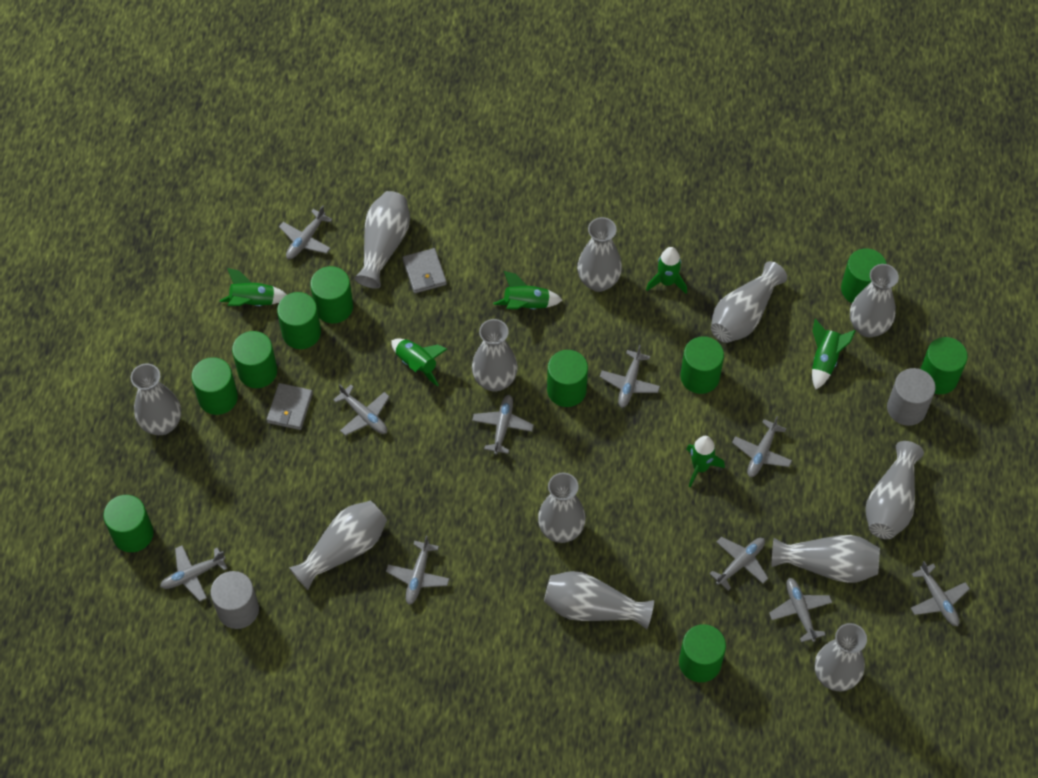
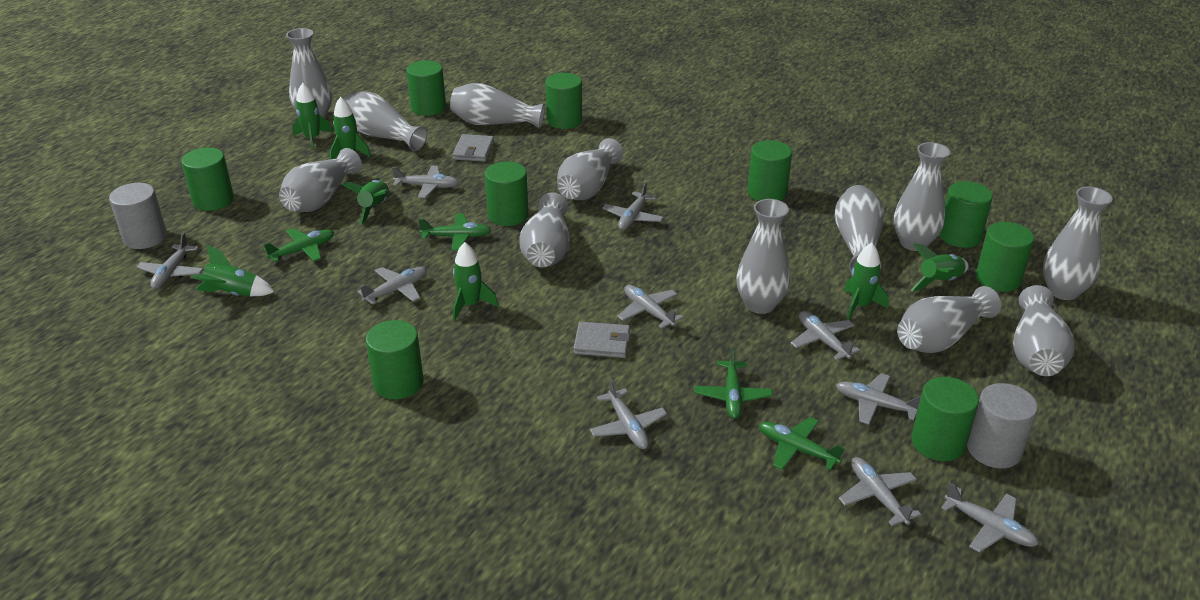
green cylinder: [103,495,154,552] [191,357,238,415] [232,331,277,388] [277,292,321,349] [310,266,353,323] [547,350,588,407] [679,624,726,682] [680,336,724,394] [841,248,887,303] [920,337,968,394] = 10 -> [182,147,234,211] [366,320,424,399] [406,60,446,116] [485,161,529,226] [545,73,582,129] [747,140,792,201] [911,377,979,461] [939,181,993,248] [976,222,1034,292] = 9
green plane: none = 0 -> [264,228,334,262] [419,213,491,251] [694,347,773,419] [759,417,845,470] = 4
green rocket: [220,268,287,306] [391,339,447,387] [493,271,562,310] [646,247,687,294] [686,436,725,488] [812,319,856,390] = 6 -> [191,245,274,296] [292,83,333,150] [330,97,371,160] [343,180,389,225] [453,242,498,320] [844,243,889,320] [911,244,969,292] = 7

